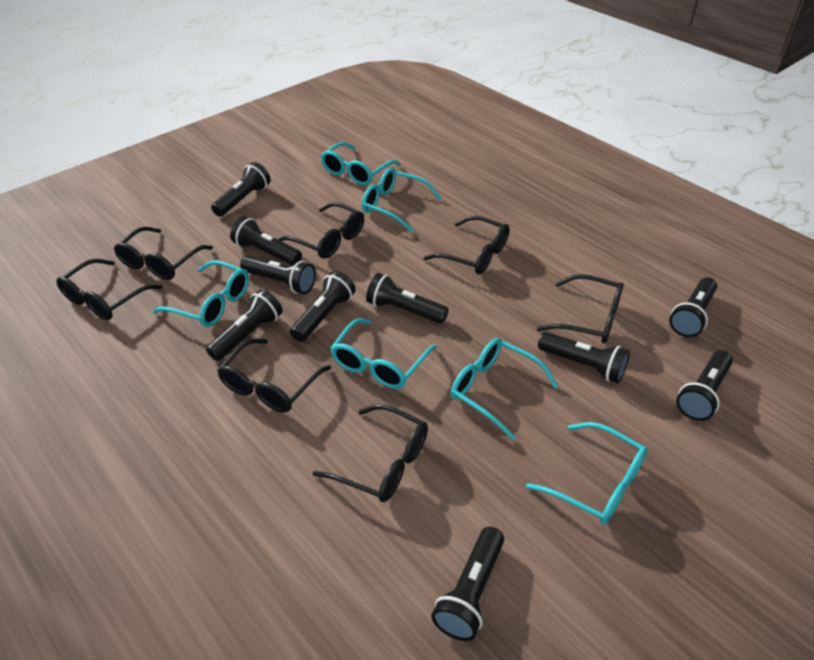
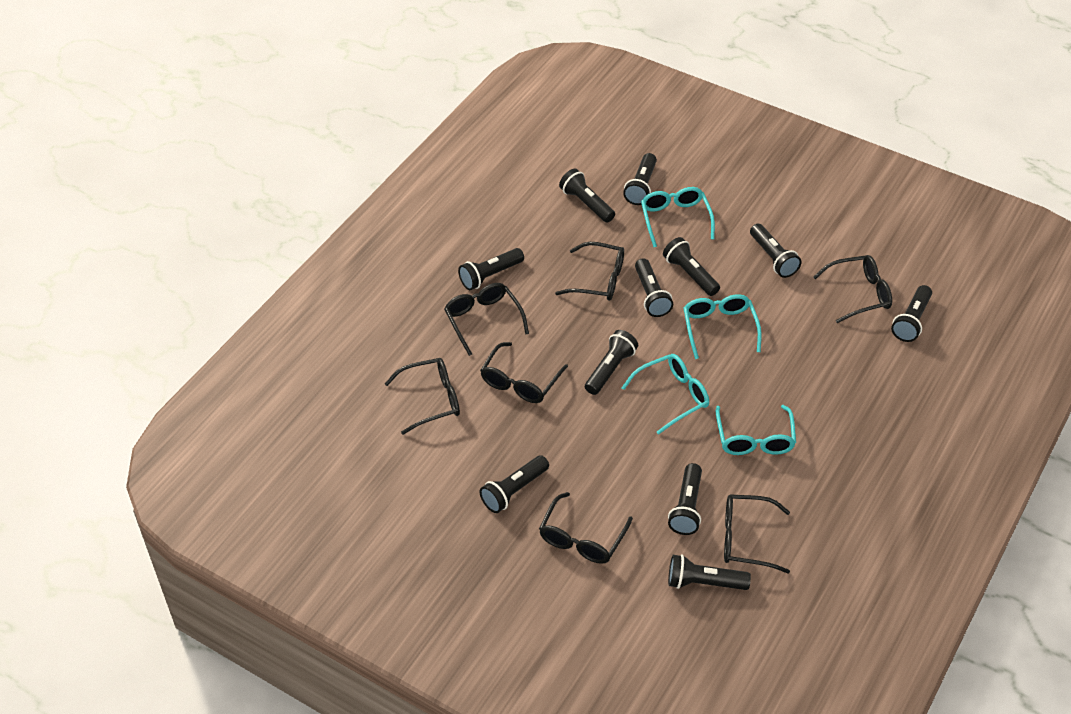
black flashlight: [206,289,283,361] [211,162,271,217] [230,216,302,265] [240,255,316,294] [290,271,356,342] [366,273,449,324] [431,527,504,641] [538,332,630,383] [669,277,717,337] [676,350,733,421] = 10 -> [458,248,524,290] [480,455,549,513] [559,169,615,222] [585,330,638,395] [623,153,657,205] [635,258,673,317] [663,237,720,296] [668,463,702,535] [668,555,751,590] [750,224,801,278] [891,285,932,342] = 11
turquoise glasses: [153,260,249,327] [321,142,400,186] [330,319,437,389] [362,168,441,232] [451,338,558,440] [526,422,647,525] = 6 -> [622,354,709,435] [641,187,715,247] [684,294,762,359] [716,405,796,455] = 4

